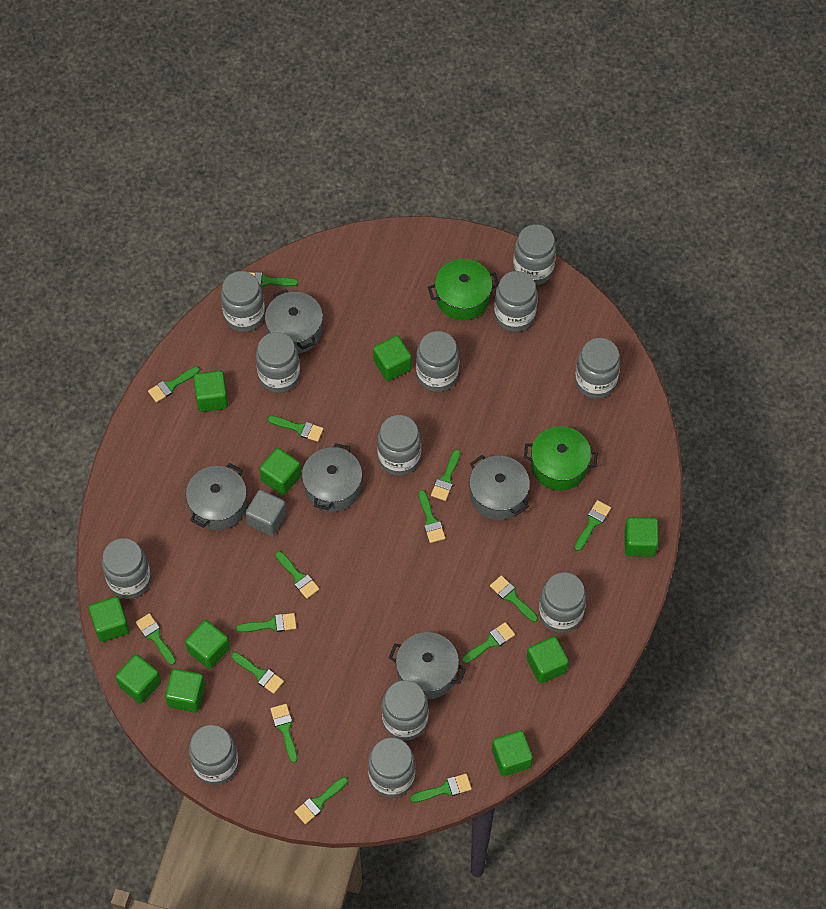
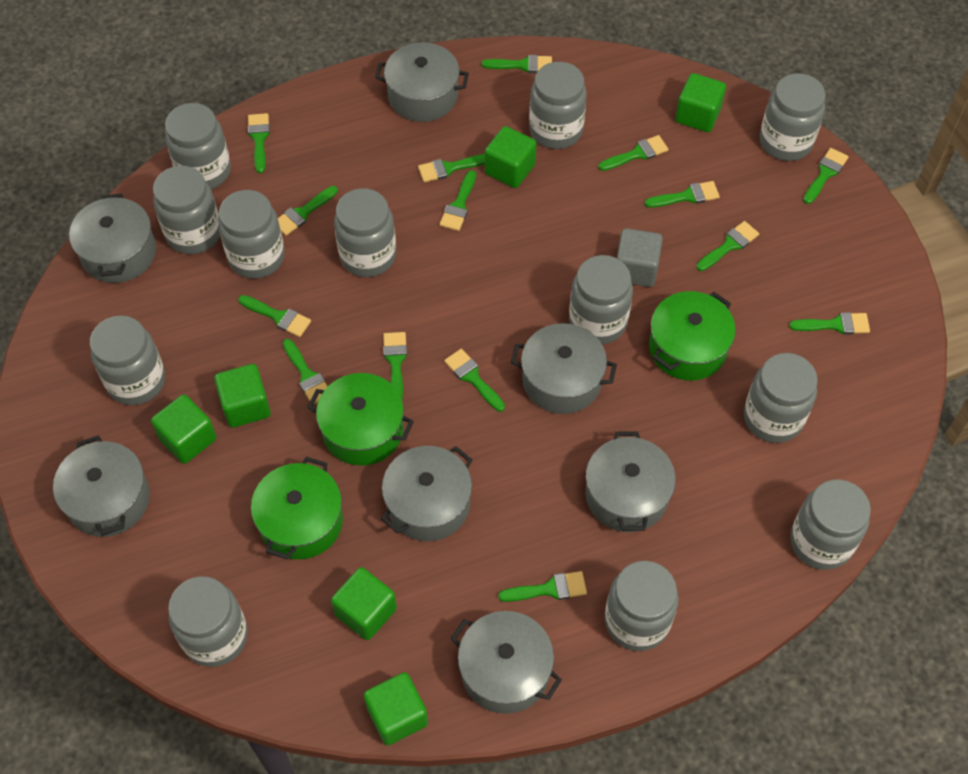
green cube: [89,596,129,642] [115,654,161,704] [165,669,205,712] [185,620,230,669] [193,370,228,412] [259,448,301,495] [373,336,412,381] [492,730,533,777] [527,636,569,684] [624,517,659,557] = 10 -> [151,394,216,464] [214,364,271,428] [331,567,397,640] [364,672,428,745] [485,126,537,188] [675,73,726,132] = 6
green pot: [428,259,499,320] [524,426,598,490] = 2 -> [251,457,343,560] [307,373,414,466] [649,291,736,381] = 3
grey pot: [186,463,247,530] [265,289,323,353] [302,443,362,512] [389,632,466,700] [469,455,530,520] = 5 -> [53,435,150,537] [69,194,156,283] [375,42,469,122] [381,446,472,541] [450,611,562,714] [511,323,617,414] [586,431,676,532] = 7

